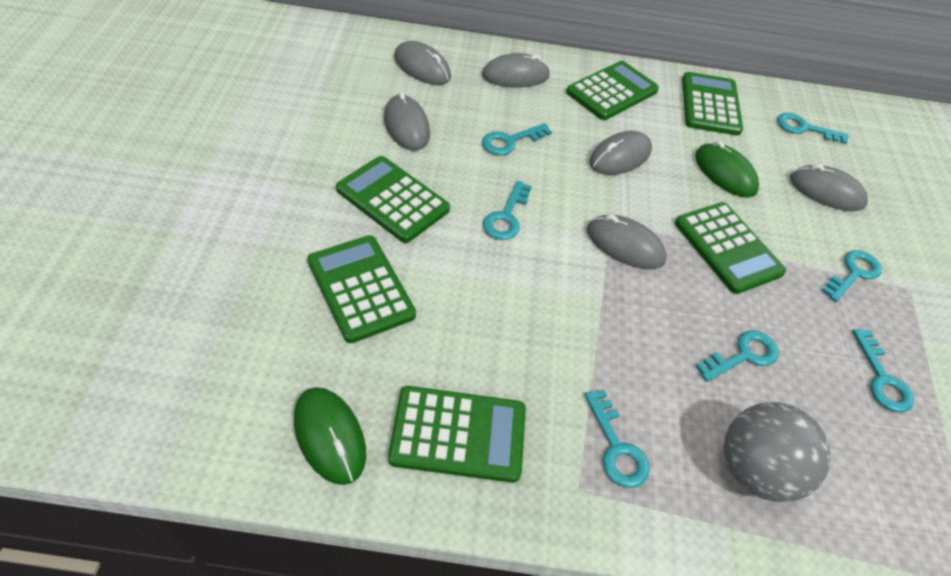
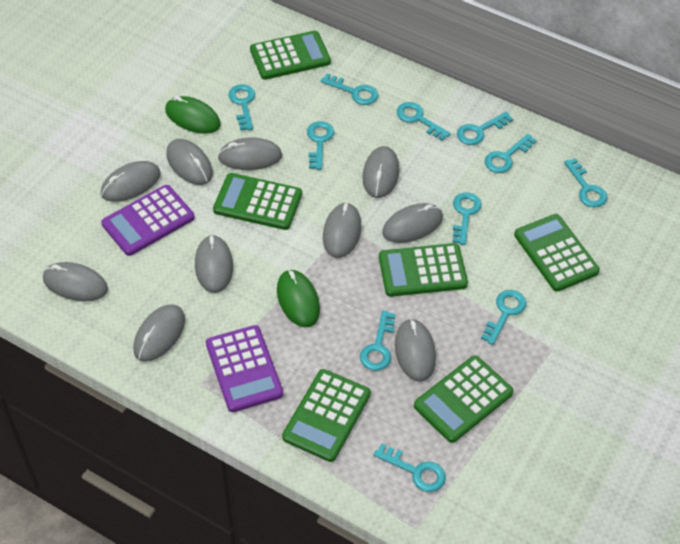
grey ball: [724,402,831,502] = 1 -> none = 0
grey mouse: [384,92,430,150] [394,41,451,85] [482,53,550,88] [587,214,667,269] [589,131,652,175] [790,164,868,211] = 6 -> [43,262,108,302] [101,161,161,202] [133,304,185,362] [166,139,213,185] [195,235,233,293] [218,137,282,170] [323,202,362,258] [362,146,399,198] [382,203,443,243] [395,318,436,382] = 10
purple calculator: none = 0 -> [101,185,195,256] [206,325,283,412] = 2
turquoise key: [482,123,552,155] [483,181,532,240] [584,389,650,488] [695,330,779,382] [777,113,849,144] [822,250,882,302] [852,329,914,412] = 7 -> [228,84,255,130] [307,121,334,170] [321,73,378,105] [360,310,396,371] [374,443,446,492] [397,102,451,141] [453,192,482,245] [457,112,513,145] [481,290,526,345] [485,134,537,173] [564,158,608,208] = 11

